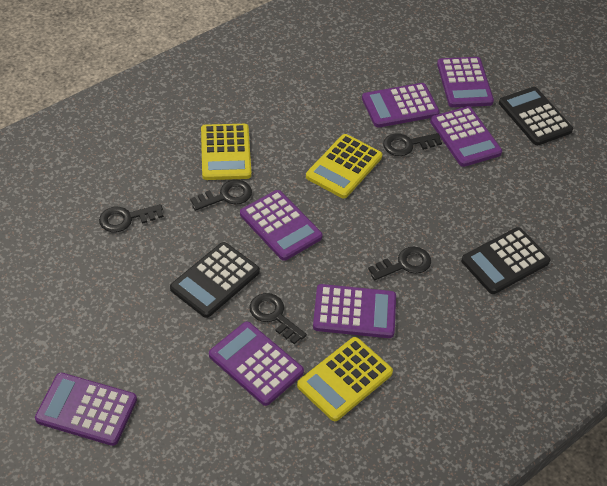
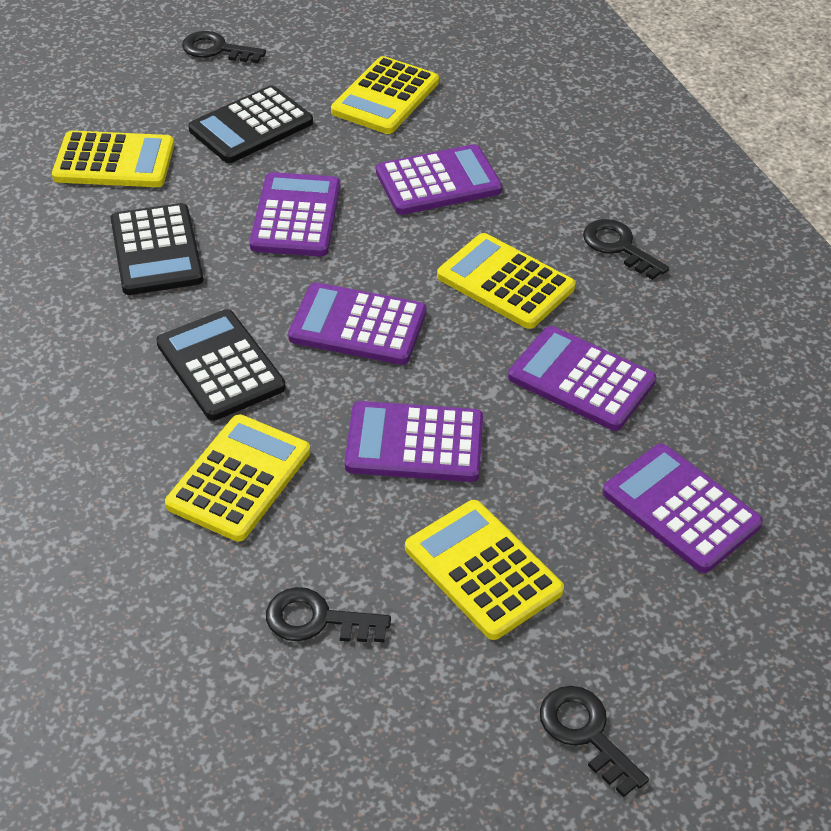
black key: [99,204,164,232] [190,180,252,211] [249,293,307,344] [368,247,431,280] [383,133,442,156] = 5 -> [182,31,266,63] [266,587,391,642] [540,686,649,797] [583,219,669,280] = 4
purple calculator: [35,373,137,446] [209,322,304,406] [240,190,323,261] [313,284,396,338] [362,83,440,128] [430,106,502,167] [437,57,494,108] = 7 -> [250,172,340,257] [288,282,426,365] [345,401,483,482] [376,144,502,215] [508,326,656,431] [603,444,763,573] = 6
yellow calculator: [201,124,251,180] [297,337,393,421] [306,134,382,198] = 3 -> [52,130,174,187] [165,414,310,542] [331,56,439,134] [405,500,564,640] [437,233,575,329] = 5

